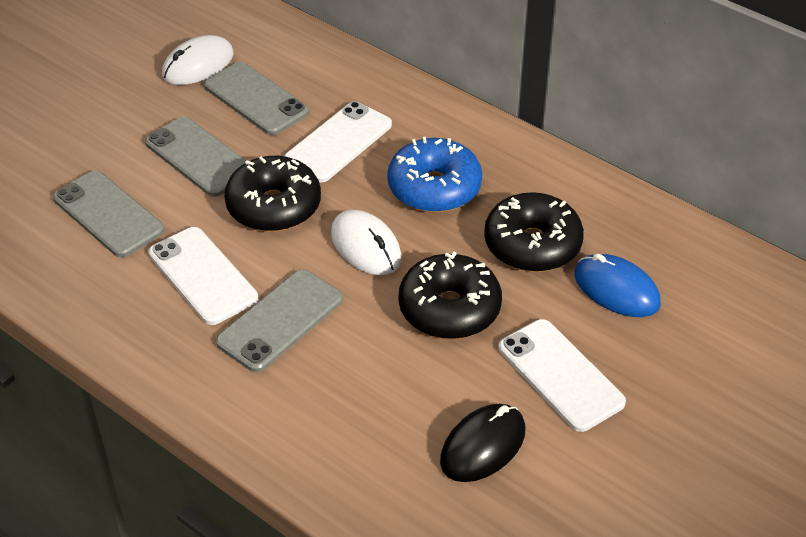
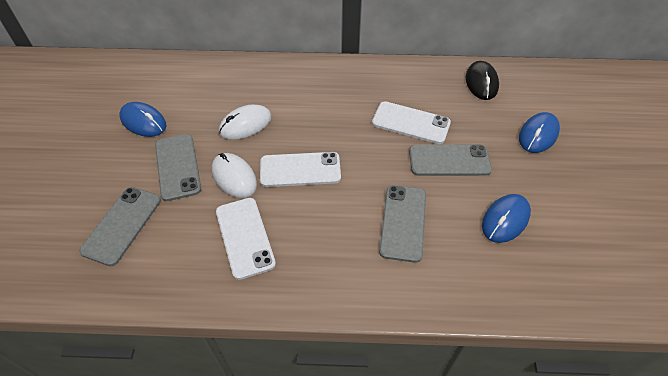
black donut: [224,156,321,232] [399,252,502,339] [484,192,584,272] = 3 -> none = 0
blue donut: [387,137,482,213] = 1 -> none = 0
blue mouse: [574,253,661,317] = 1 -> [119,102,167,137] [482,194,531,243] [519,112,560,153] = 3

